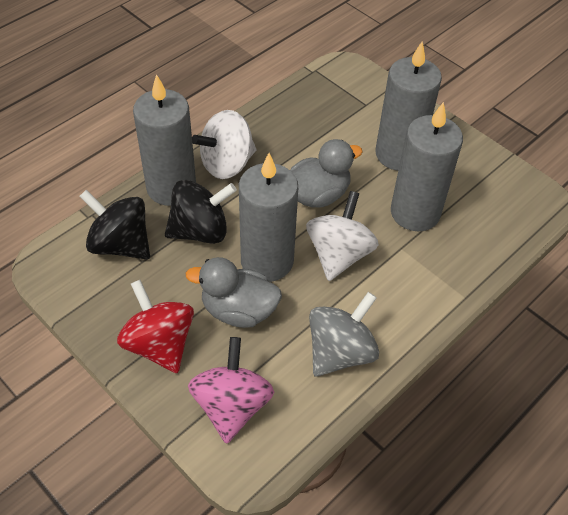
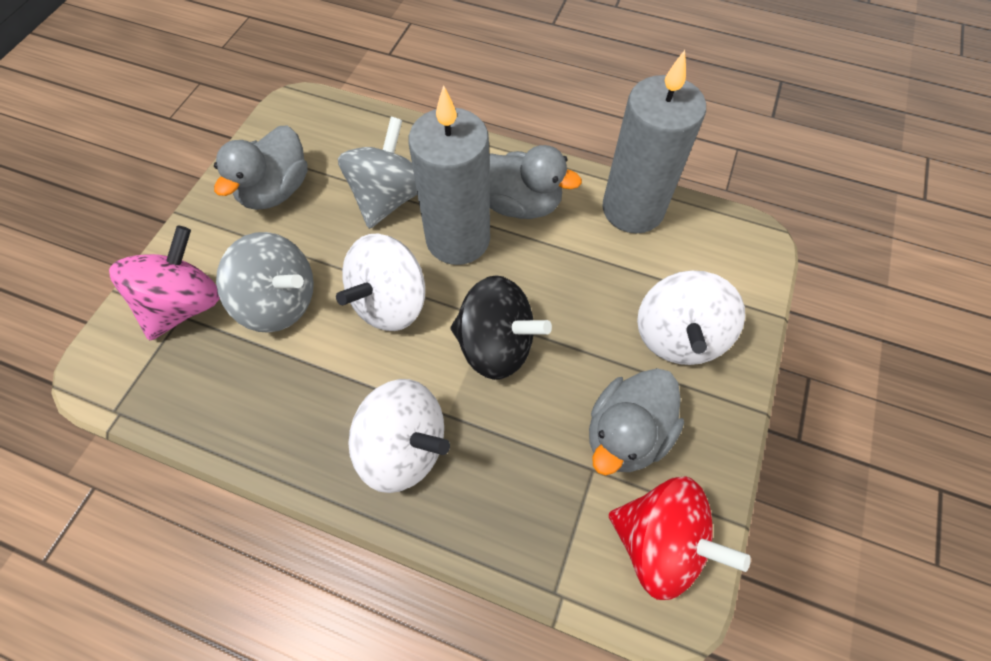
black spinning top: [79,190,150,259] [165,180,237,244] = 2 -> [451,275,552,380] = 1
grey candle: [133,74,196,206] [239,153,298,282] [376,42,442,171] [391,102,463,231] = 4 -> [408,85,490,265] [602,50,706,233] = 2
grey duck: [186,257,282,328] [290,139,363,208] = 2 -> [214,125,308,210] [489,145,582,219] [589,368,684,476] = 3
grey spinning top: [309,292,379,377] = 1 -> [216,232,314,333] [338,117,417,229] = 2
white spinning top: [192,110,256,179] [306,191,379,281] = 2 -> [336,234,425,331] [348,379,450,493] [637,270,745,365] = 3

